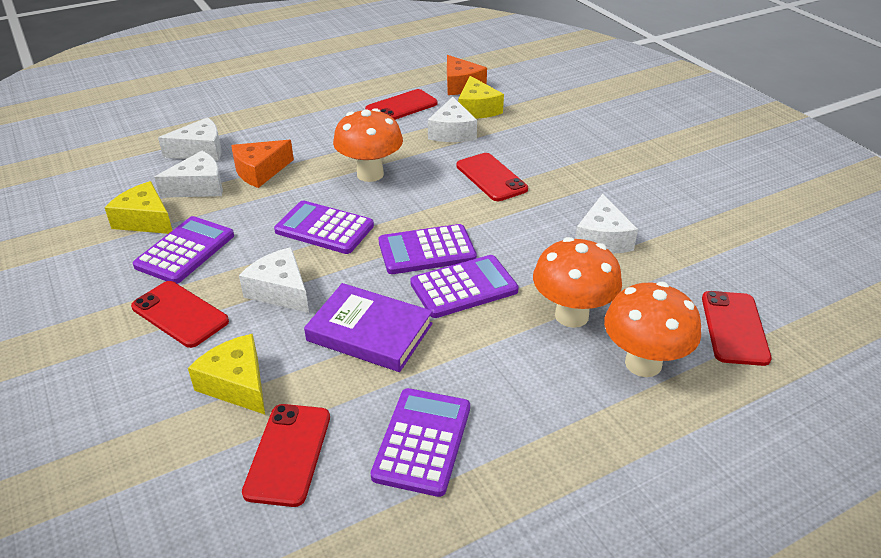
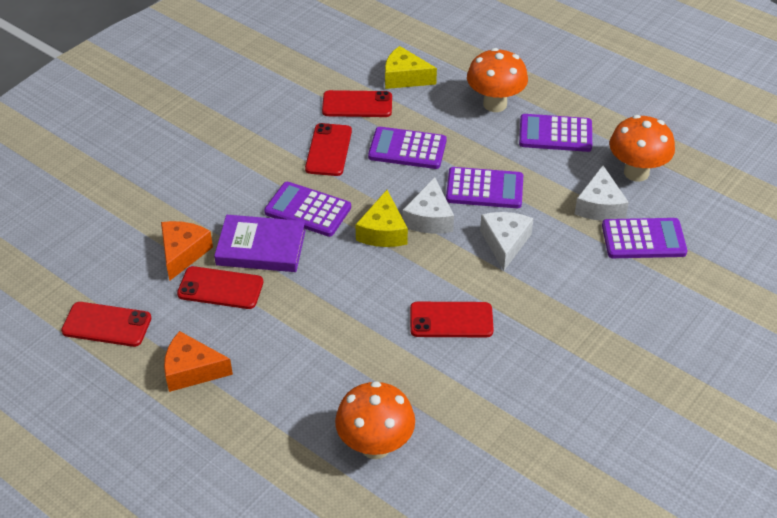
white cheese: [154,151,223,198] [158,117,222,161] [239,247,309,313] [428,97,477,142] [575,194,638,254] = 5 -> [402,177,454,234] [480,212,534,271] [575,165,629,221] = 3
yellow cheese: [105,181,173,234] [188,334,265,415] [458,76,504,119] = 3 -> [355,190,408,247] [385,46,437,89] = 2

